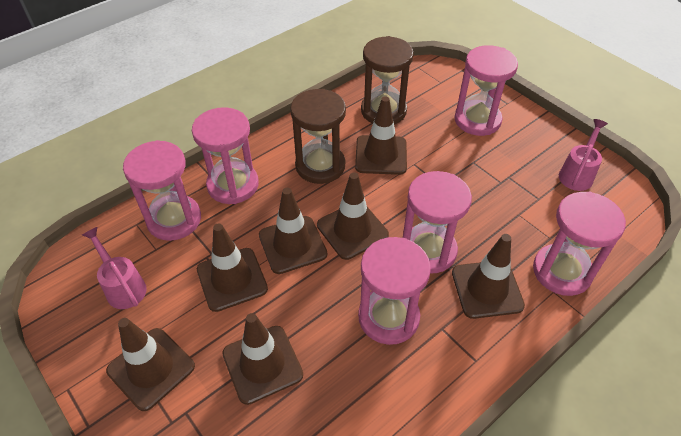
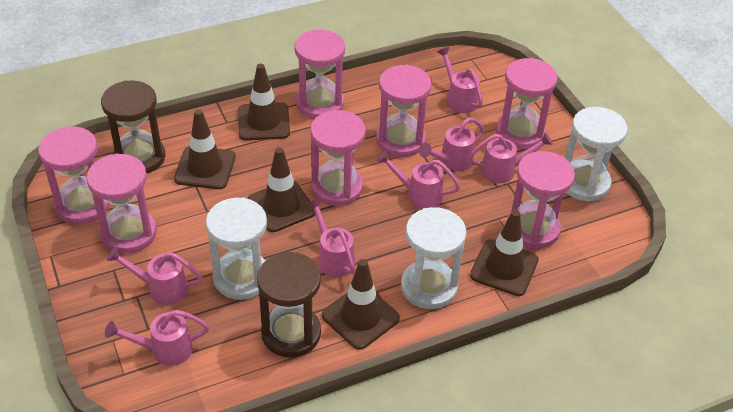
brown traffic cone: [106,318,195,411] [197,223,268,312] [222,313,303,405] [259,188,327,274] [317,173,389,260] [355,96,407,175] [452,234,525,319] = 7 -> [174,109,236,189] [238,64,290,140] [248,147,315,232] [322,259,400,350] [470,210,539,296] = 5
pink hourglass: [123,140,201,241] [192,107,259,204] [358,237,431,345] [403,171,472,274] [455,45,518,136] [533,192,626,296] = 6 -> [38,126,110,224] [87,153,157,254] [294,29,345,119] [310,110,366,206] [376,65,432,157] [496,58,558,149] [507,151,575,249] = 7
pink watering can: [82,227,147,309] [559,119,608,191] = 2 -> [105,310,209,366] [107,247,202,305] [307,198,355,277] [377,151,460,209] [419,117,484,171] [437,47,483,113] [468,133,553,183] = 7
white hourglass: none = 0 -> [206,197,267,300] [401,207,467,309] [565,107,628,202] = 3

